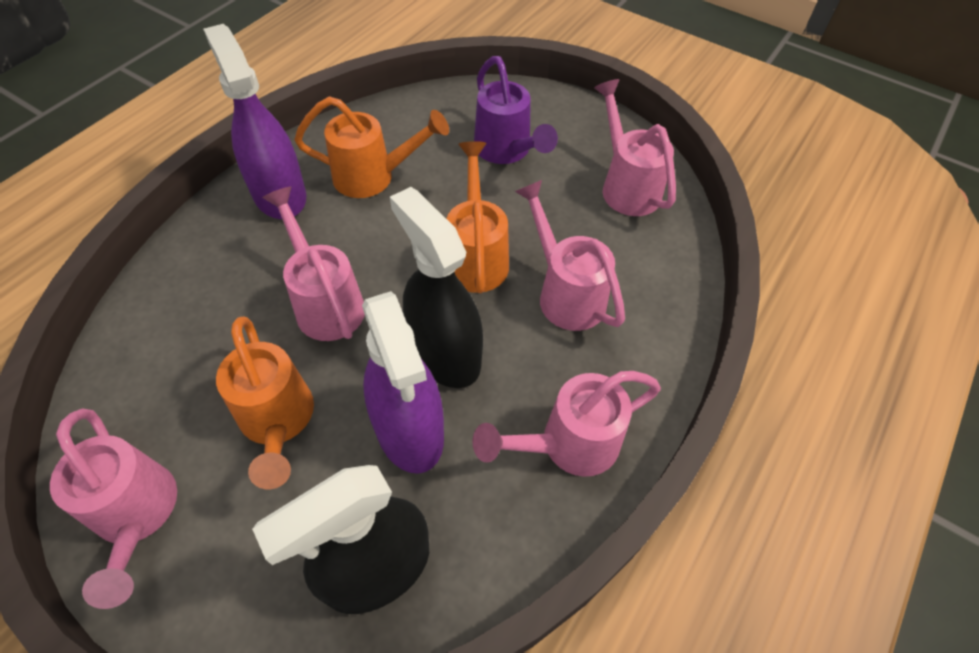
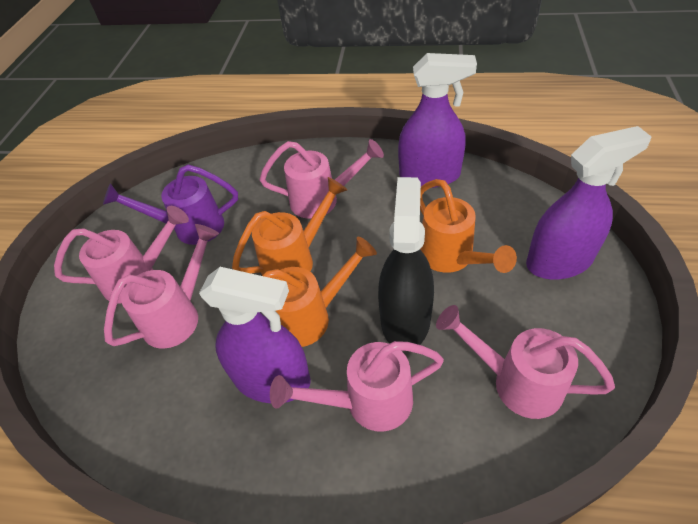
black spray bottle: [252,465,429,614] [390,187,483,388] = 2 -> [378,177,434,345] = 1
purple spray bottle: [203,24,306,219] [362,291,444,474] = 2 -> [199,267,311,403] [398,53,477,188] [526,126,651,280] = 3

